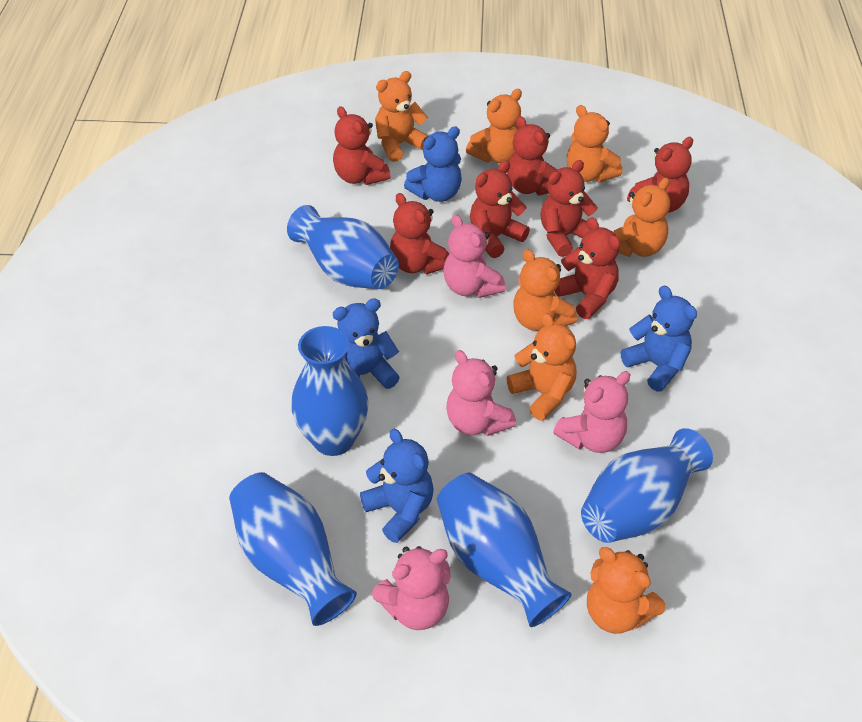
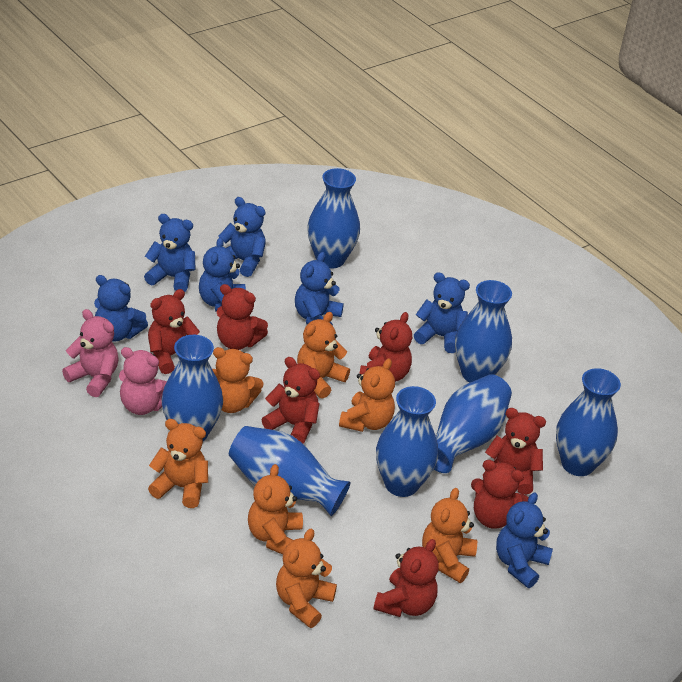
blue teddy bear: [333,298,400,389] [360,429,434,543] [404,126,462,202] [621,286,697,392] = 4 -> [94,275,148,342] [144,214,196,292] [199,237,246,312] [218,197,266,277] [295,252,344,326] [414,272,470,353] [496,492,553,588] = 7
blue vase: [229,472,357,626] [287,205,399,289] [291,326,369,456] [437,472,572,627] [581,428,713,543] = 5 -> [162,335,223,441] [229,426,350,516] [307,168,360,268] [376,386,438,497] [434,374,512,473] [455,280,512,382] [556,368,621,476] = 7
pink teddy bear: [372,546,451,630] [443,215,506,298] [446,350,516,436] [553,371,631,453] = 4 -> [62,309,119,397] [119,347,167,415] = 2

